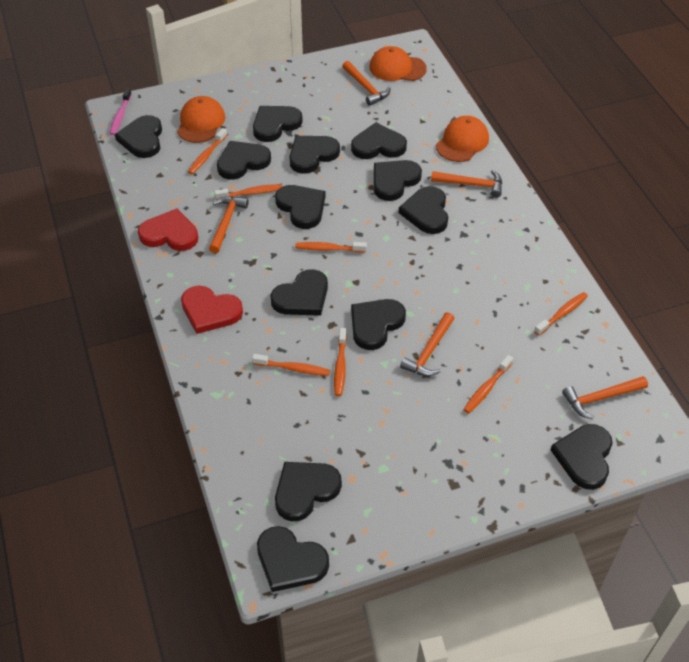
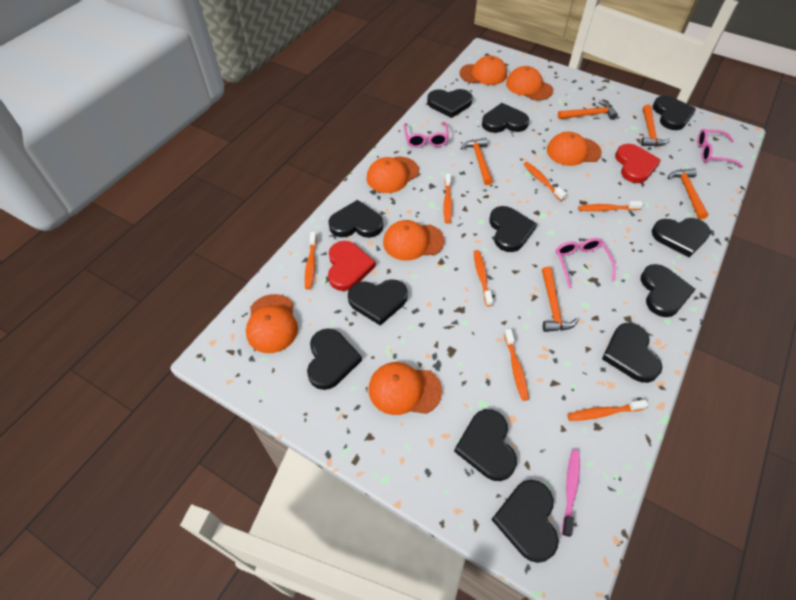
black heart: [115,115,162,158] [217,141,271,180] [253,106,303,142] [257,526,329,592] [270,269,328,316] [275,185,326,229] [275,462,342,521] [290,136,340,174] [351,122,407,159] [351,299,406,350] [374,160,422,201] [399,186,448,234] [551,424,613,490] = 13 -> [307,328,362,390] [328,200,383,238] [348,279,408,326] [427,89,473,118] [454,409,517,481] [482,103,529,133] [489,206,537,252] [492,480,559,563] [602,323,662,383] [641,264,696,317] [652,218,711,258] [653,95,696,130] = 12
orange cap: [177,96,225,143] [369,46,427,81] [436,116,489,162] = 3 -> [246,294,298,353] [367,156,419,193] [369,362,442,415] [383,220,444,261] [460,56,507,85] [506,66,553,101] [547,132,602,166] = 7
pink glasses: none = 0 -> [404,122,449,148] [556,238,616,289] [697,129,743,168] = 3

